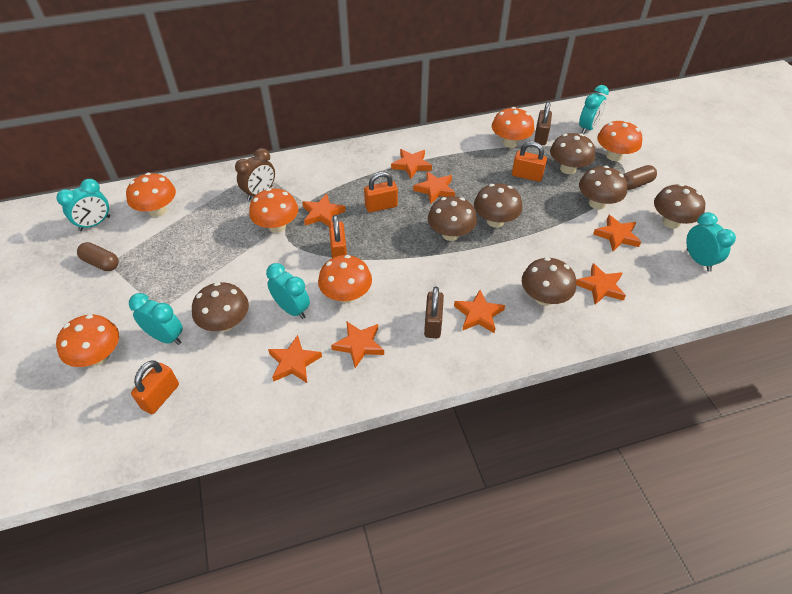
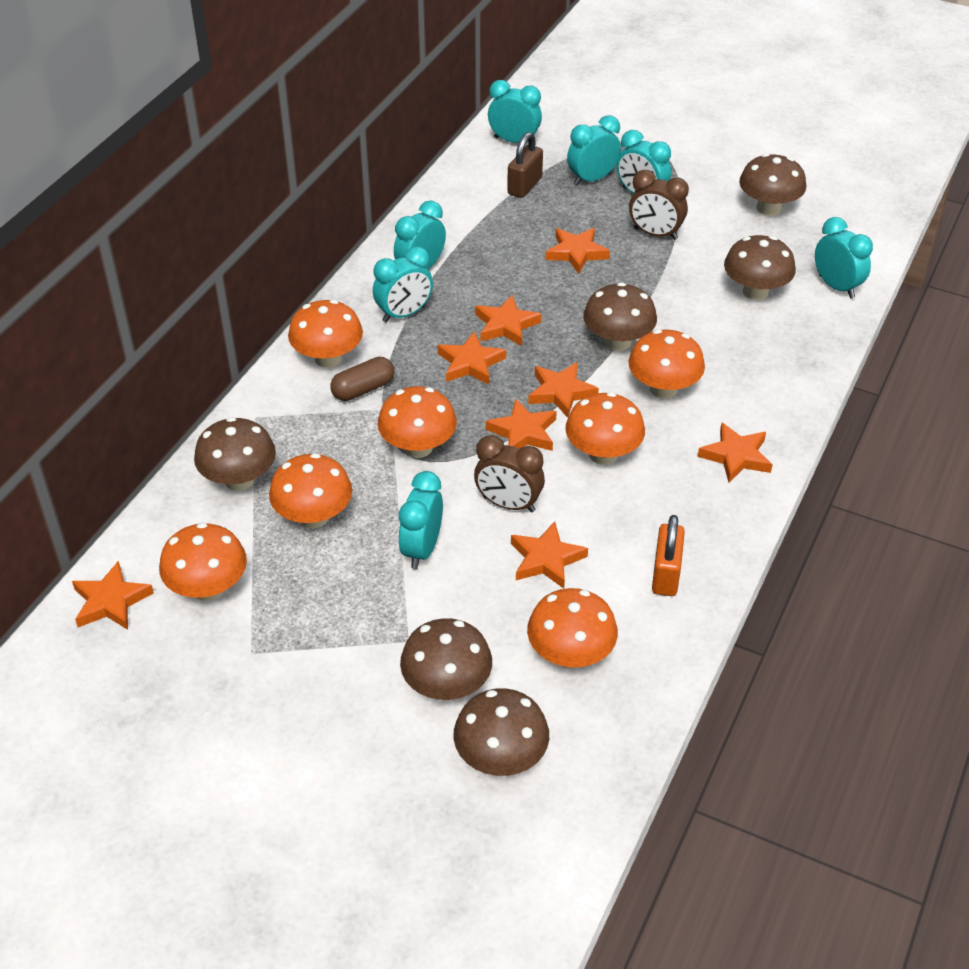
brown capsule: [77,242,118,271] [623,165,657,190] = 2 -> [330,357,394,401] = 1
brown clock: [235,148,275,200] = 1 -> [474,435,545,512] [629,170,689,240] = 2
brown mushroom: [192,282,249,332] [428,196,477,241] [474,183,522,228] [522,257,576,306] [550,133,595,174] [579,166,627,209] [654,184,705,229] = 7 -> [194,417,276,491] [400,618,492,700] [454,688,549,776] [583,282,657,351] [724,235,796,300] [739,153,806,216] = 6
brown padlock: [424,287,444,338] [534,102,552,145] = 2 -> [507,132,543,198] = 1
orange mushroom: [56,314,119,367] [126,173,176,217] [249,188,298,233] [318,255,372,303] [492,107,534,148] [597,120,642,161] = 6 -> [159,523,247,601] [269,453,352,528] [288,300,363,368] [377,386,457,458] [527,588,618,669] [565,392,645,465] [628,329,705,399] = 7
orange padlock: [131,360,179,414] [329,215,347,258] [364,172,398,212] [512,141,547,182] = 4 -> [652,515,685,596] = 1
turquoise clock: [56,179,110,231] [129,293,183,345] [266,263,310,319] [579,85,609,134] [686,212,736,272] = 5 -> [373,246,433,323] [394,200,446,269] [398,471,443,569] [488,80,542,143] [567,115,621,186] [617,130,671,194] [815,217,873,298] = 7

